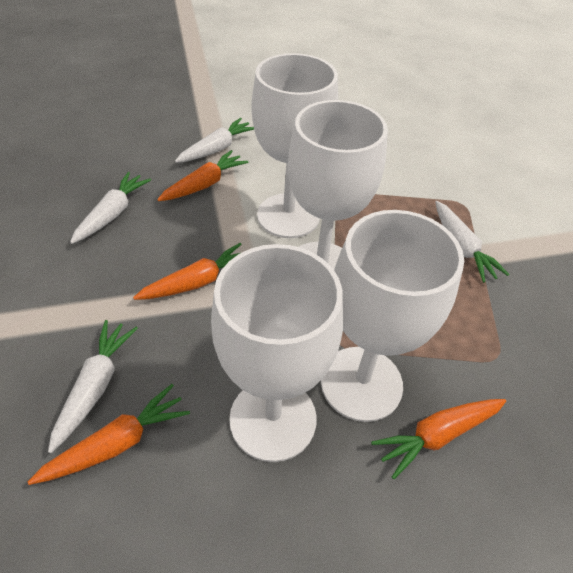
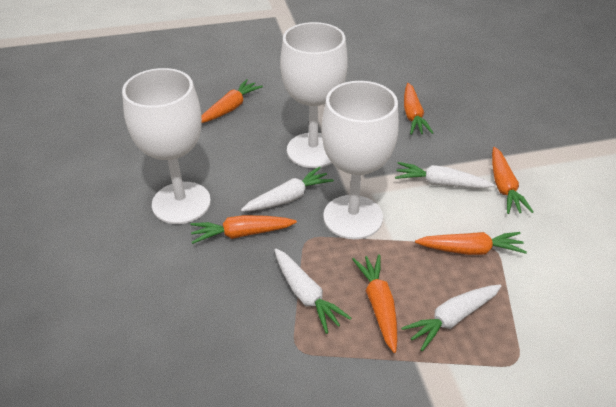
orange carrot: [28,384,190,485] [133,243,242,300] [157,150,248,201] [371,399,506,479] = 4 -> [191,215,297,244] [201,79,263,123] [352,254,397,353] [404,83,433,135] [415,232,527,255] [492,147,534,214] = 6
white goblet: [211,244,343,462] [252,53,338,238] [288,100,388,269] [321,210,464,422] = 4 -> [122,68,211,224] [280,22,348,168] [321,81,399,239] = 3

